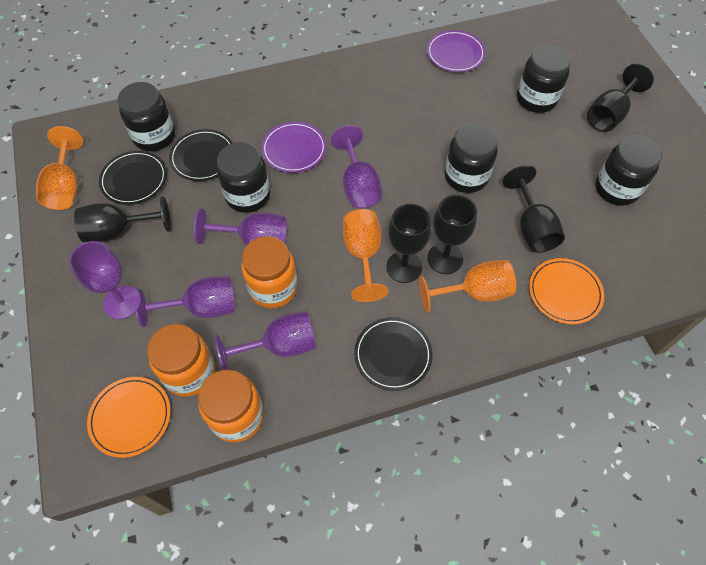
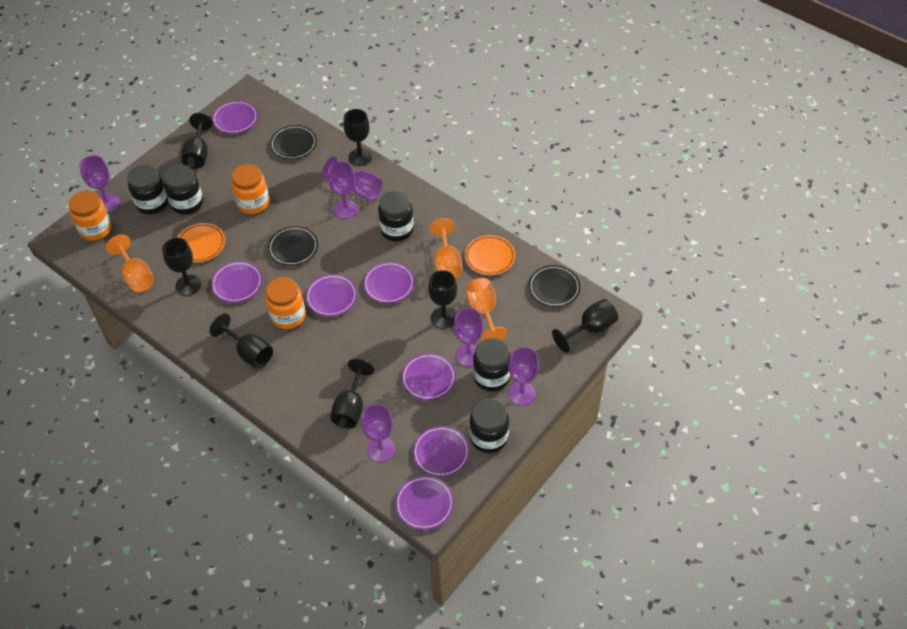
black goblet: [74,196,171,242] [386,204,431,283] [428,195,477,274] [503,165,565,253] [587,64,654,132] = 5 -> [162,238,201,296] [181,113,213,169] [210,313,273,368] [330,359,374,428] [343,109,372,166] [428,270,457,329] [552,299,618,353] = 7
purple goblet: [69,241,136,319] [134,276,235,327] [194,209,287,245] [215,312,317,370] [331,125,383,208] = 5 -> [79,155,120,212] [322,156,383,200] [328,161,358,219] [361,404,395,462] [454,308,483,367] [508,347,539,406] = 6
purple plate: [261,122,326,173] [427,30,486,72] = 2 -> [211,261,263,303] [212,101,258,134] [305,274,357,316] [363,262,415,303] [395,476,454,530] [401,353,456,400] [413,426,470,477] = 7

